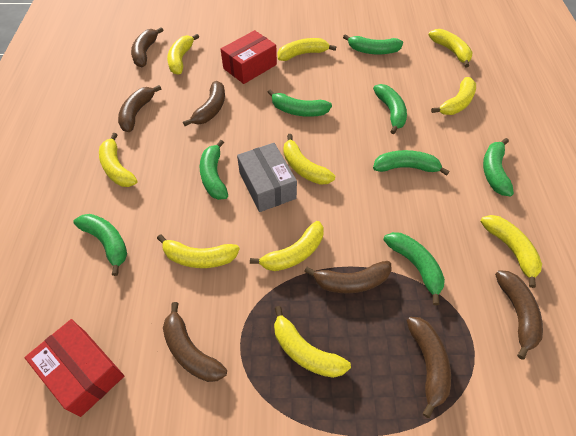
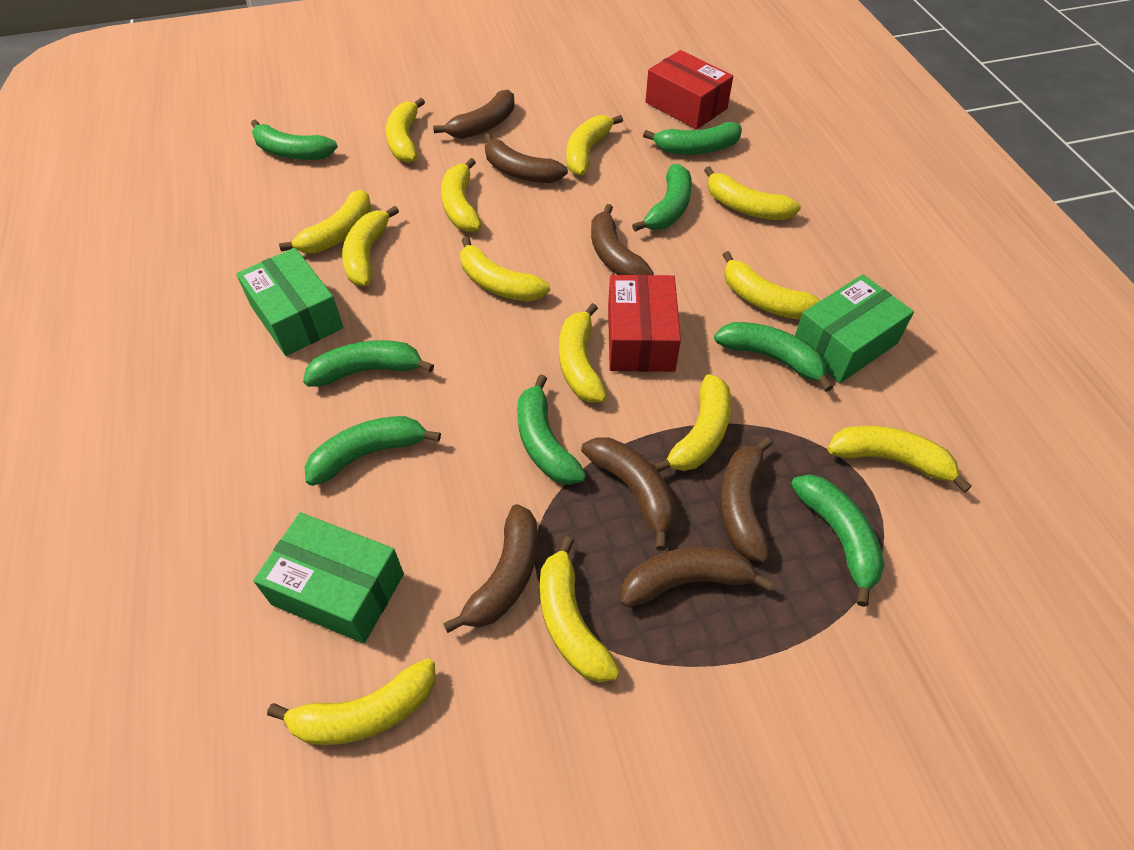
green box: none = 0 -> [236,248,344,356] [253,512,404,644] [795,274,914,383] = 3
grey box: [237,143,297,212] = 1 -> none = 0
yellow banana: [99,133,137,187] [157,234,240,268] [167,34,199,75] [250,221,324,271] [274,306,351,378] [278,38,336,61] [283,134,335,185] [428,29,473,68] [431,77,476,115] [480,215,542,288] = 10 -> [267,659,435,745] [279,190,371,253] [342,206,399,286] [386,98,425,163] [441,158,482,232] [460,236,550,302] [540,536,620,683] [559,303,607,402] [566,115,623,176] [653,374,731,472] [704,166,801,220] [723,251,821,320] [827,425,972,493] = 13

